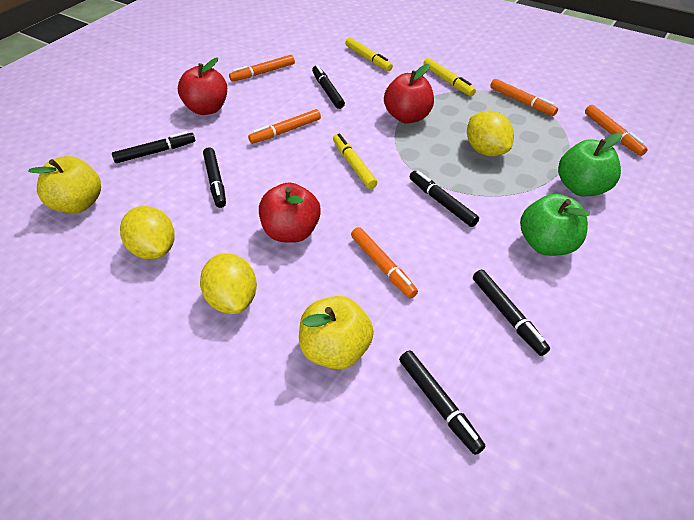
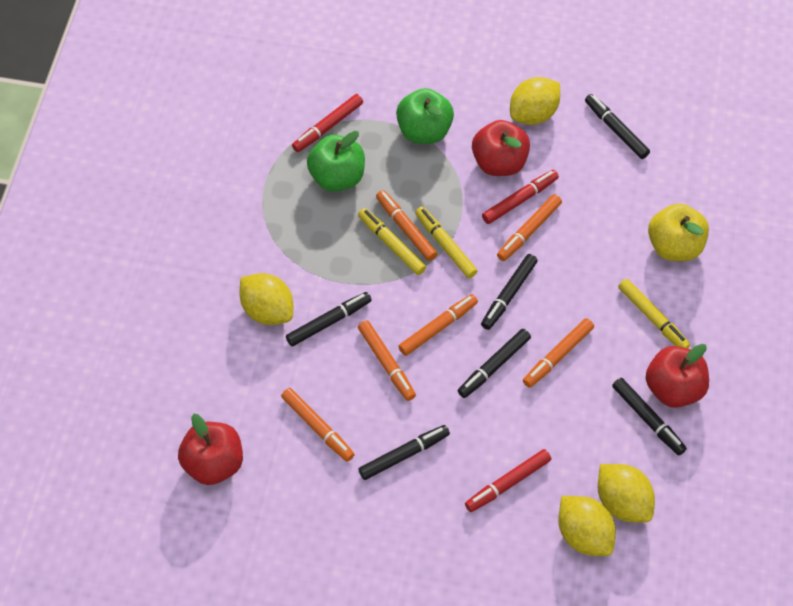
orange marker: [229,55,295,82] [248,109,321,144] [351,227,418,298] [490,79,558,116] [585,105,648,156] = 5 -> [281,388,355,462] [358,320,416,401] [376,190,437,261] [398,294,478,356] [497,194,562,261] [523,318,594,388] = 6
red marker: none = 0 -> [292,94,363,152] [465,449,551,512] [482,170,559,224] = 3
yellow apple: [28,156,101,213] [299,296,374,370] = 2 -> [648,203,709,261] = 1
yellow lemon: [120,206,175,259] [200,253,257,314] [467,110,514,156] = 3 -> [240,273,293,325] [510,77,560,125] [558,496,616,556] [598,464,655,523] = 4

